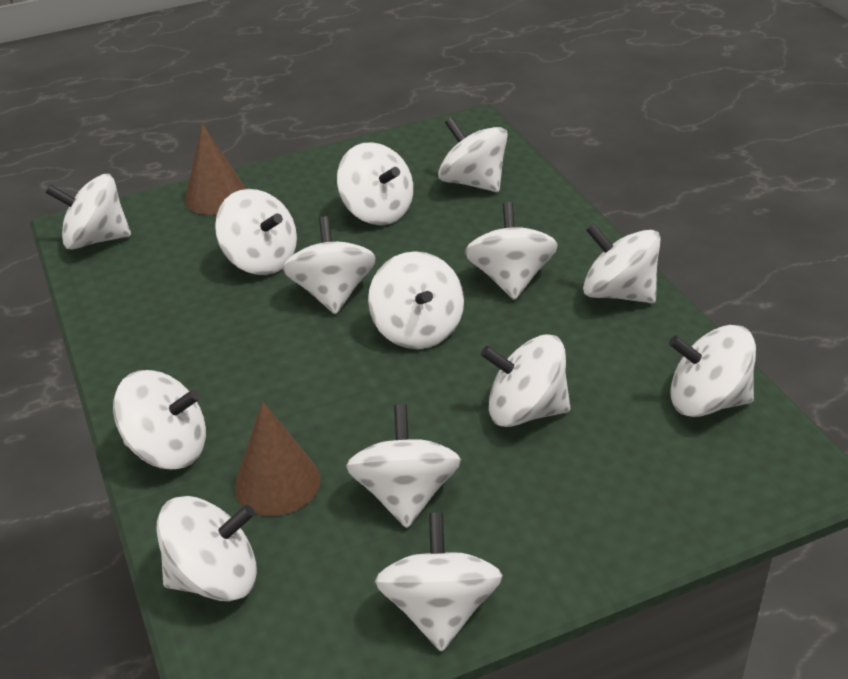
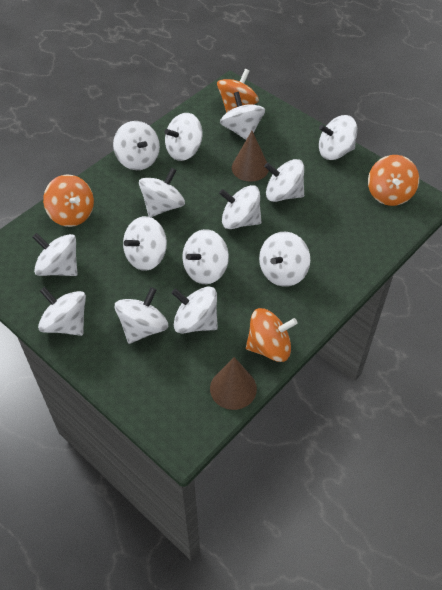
orange spinning top: none = 0 -> [43,175,94,227] [217,69,259,113] [246,308,298,362] [368,155,419,206] = 4

